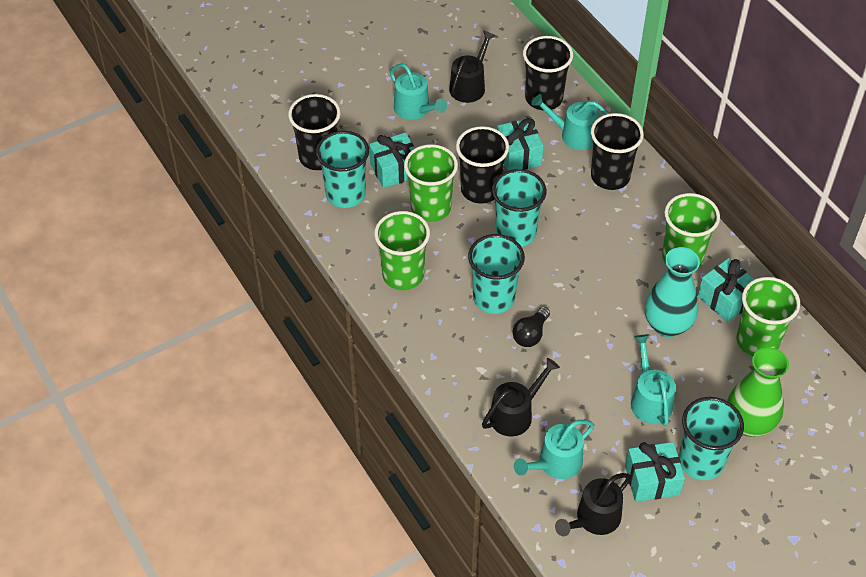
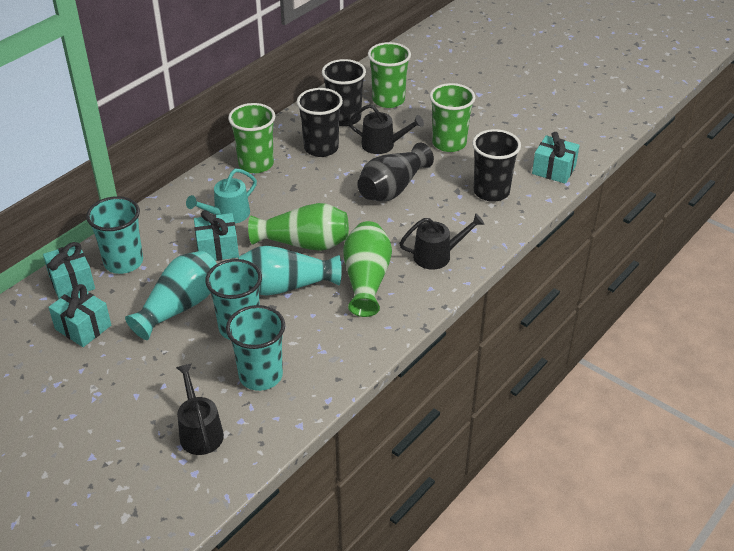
black cup: [288,94,341,170] [456,126,509,204] [523,36,573,110] [591,113,644,190] = 4 -> [297,88,343,157] [322,59,366,126] [472,129,521,202] = 3
black light bulb: [512,307,550,347] = 1 -> none = 0
black vase: none = 0 -> [357,143,434,201] = 1
green cup: [374,211,430,290] [404,144,458,222] [662,193,720,268] [737,277,800,356] = 4 -> [228,103,275,173] [368,42,411,108] [430,83,475,152] = 3
green vase: [727,347,789,437] = 1 -> [248,203,349,251] [343,221,392,317] = 2
turquoise cup: [316,131,369,208] [468,234,525,314] [492,169,546,247] [679,397,744,480] = 4 -> [86,196,143,274] [205,259,262,340] [226,305,285,391] = 3
turquoise vase: [645,247,700,337] = 1 -> [125,251,217,340] [238,246,342,296] = 2
turquoise watering can: [390,63,447,120] [514,420,594,479] [531,94,609,150] [631,334,676,426] = 4 -> [186,169,257,223] = 1

